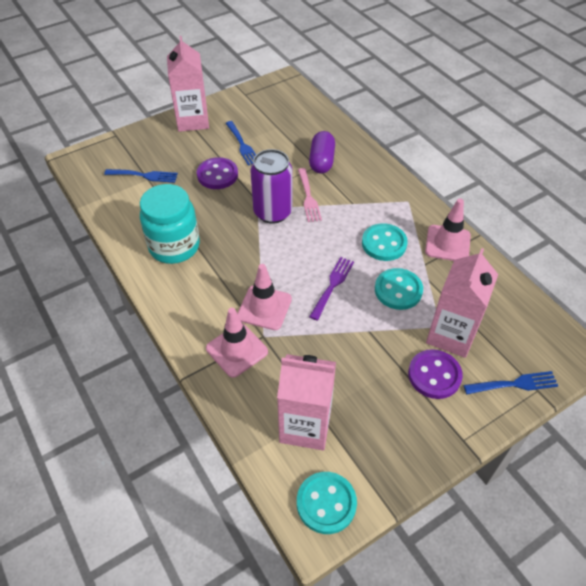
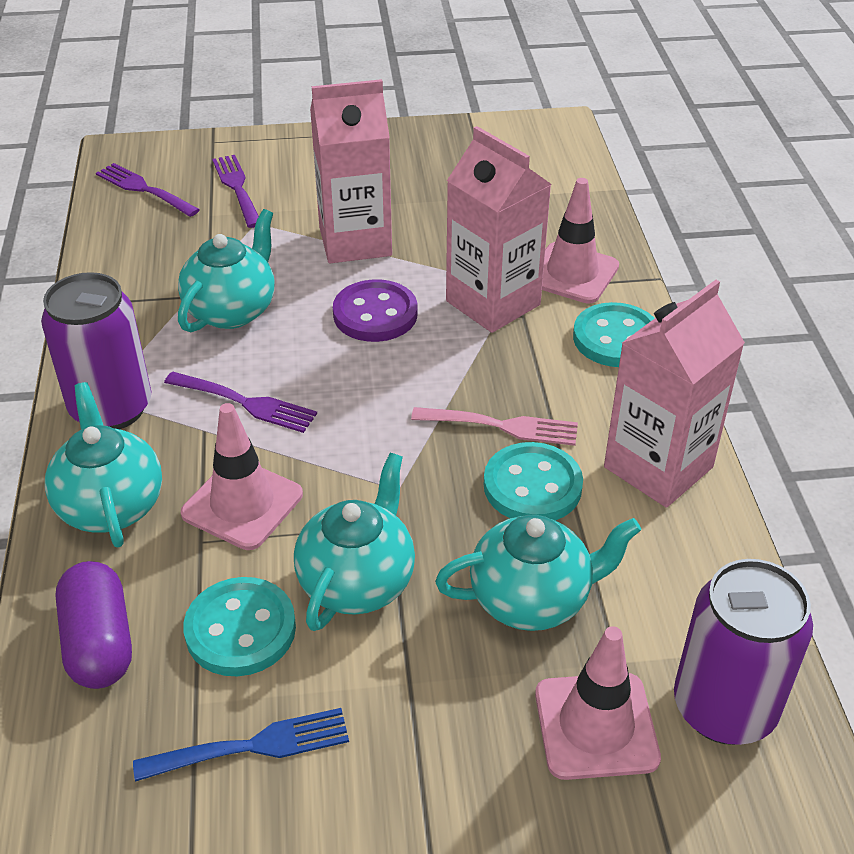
blue fork: [104,169,178,183] [226,121,256,166] [464,371,558,394] = 3 -> [133,708,349,782] = 1
purple button: [197,157,238,189] [408,349,463,399] = 2 -> [333,279,418,342] = 1
purple can: [250,149,292,224] = 1 -> [41,272,151,429] [674,559,813,745] = 2
purple fork: [309,257,354,320] = 1 -> [96,163,200,217] [164,371,317,433] [212,155,259,228] = 3
turquoise jar: [140,184,200,264] = 1 -> none = 0
turquoise teapot: none = 0 -> [45,382,162,548] [178,209,275,332] [294,453,415,631] [435,515,641,631] = 4

